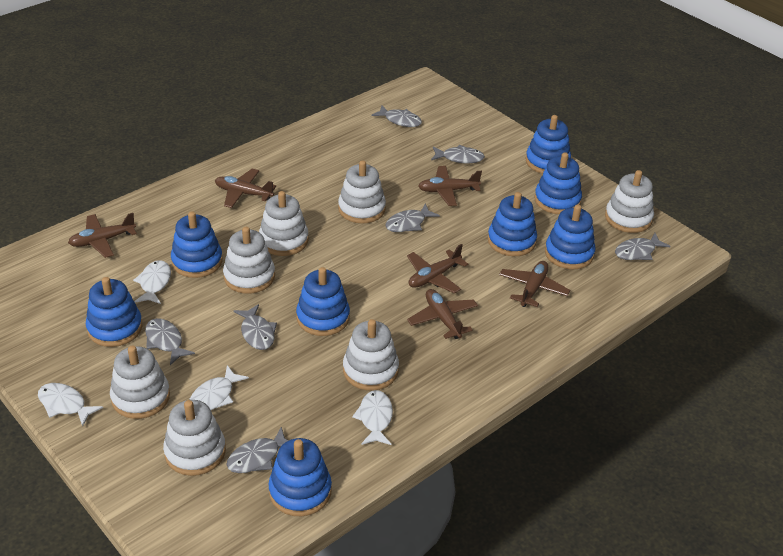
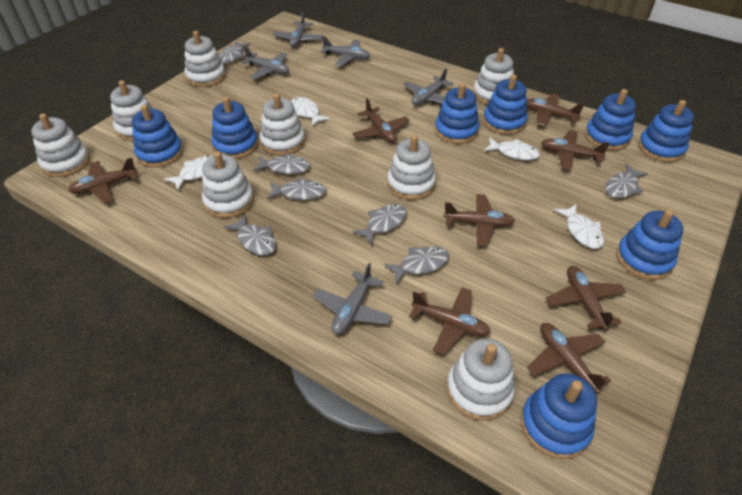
brown plane: [68,213,137,258] [215,169,276,208] [407,244,468,294] [407,289,478,339] [418,166,482,206] [499,261,570,307] = 6 -> [68,158,137,204] [352,98,410,143] [409,287,491,355] [443,194,515,246] [526,94,584,126] [527,323,611,394] [541,130,610,170] [546,266,626,331] = 8
grey plane: none = 0 -> [241,46,289,79] [273,12,323,47] [313,263,392,335] [321,36,370,66] [403,68,453,106] = 5
white stacking toy: [110,346,170,419] [163,400,226,476] [223,227,275,294] [259,191,309,256] [338,160,386,224] [343,319,399,391] [605,170,654,233] = 7 -> [31,113,90,177] [110,80,153,141] [185,31,226,87] [202,151,254,218] [259,93,305,155] [387,135,436,200] [447,338,515,421] [473,48,514,105] = 8

